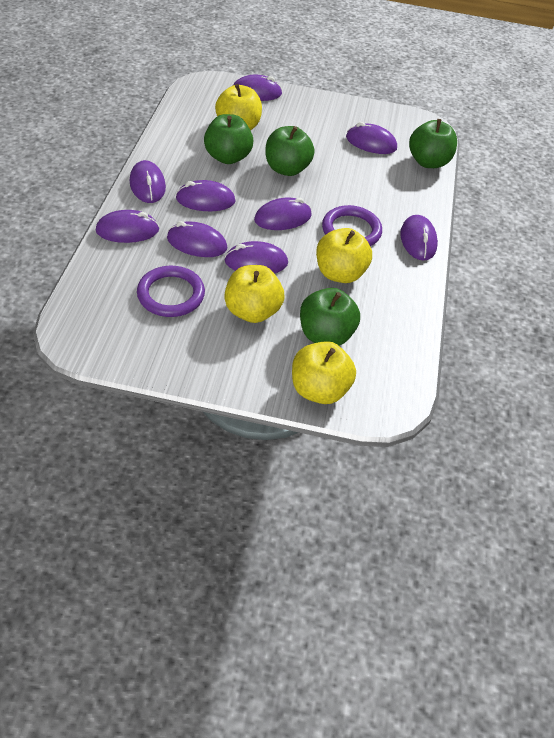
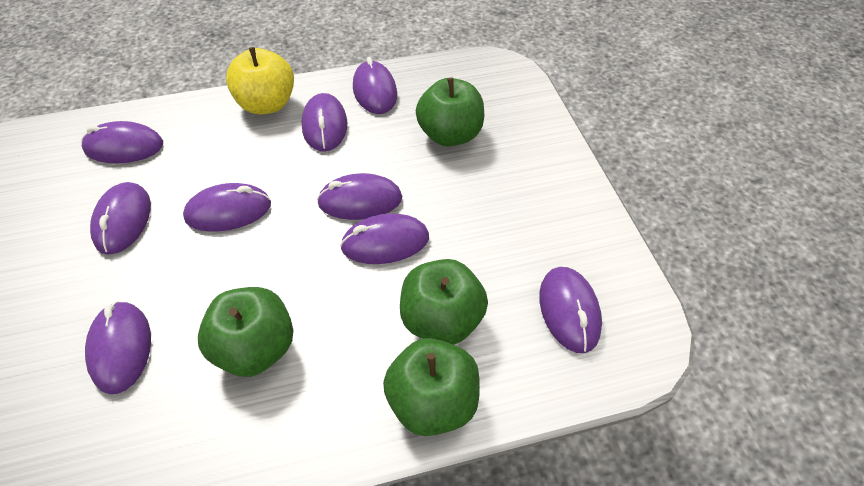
purple ring: [137,266,205,317] [322,205,382,246] = 2 -> none = 0
yellow apple: [215,84,262,130] [224,265,284,323] [292,341,356,404] [316,228,372,283] = 4 -> [226,47,294,114] = 1

